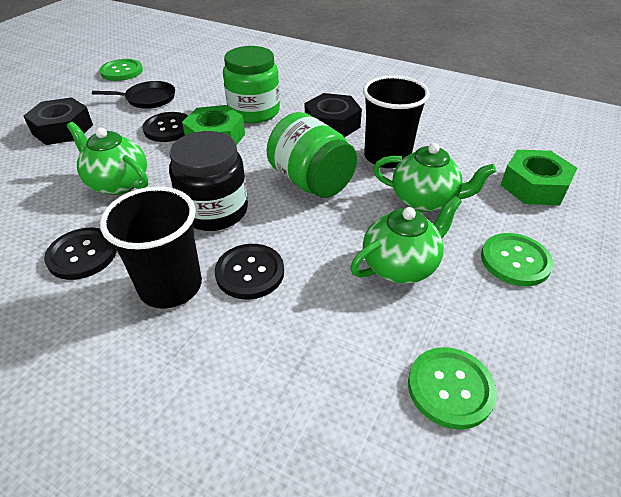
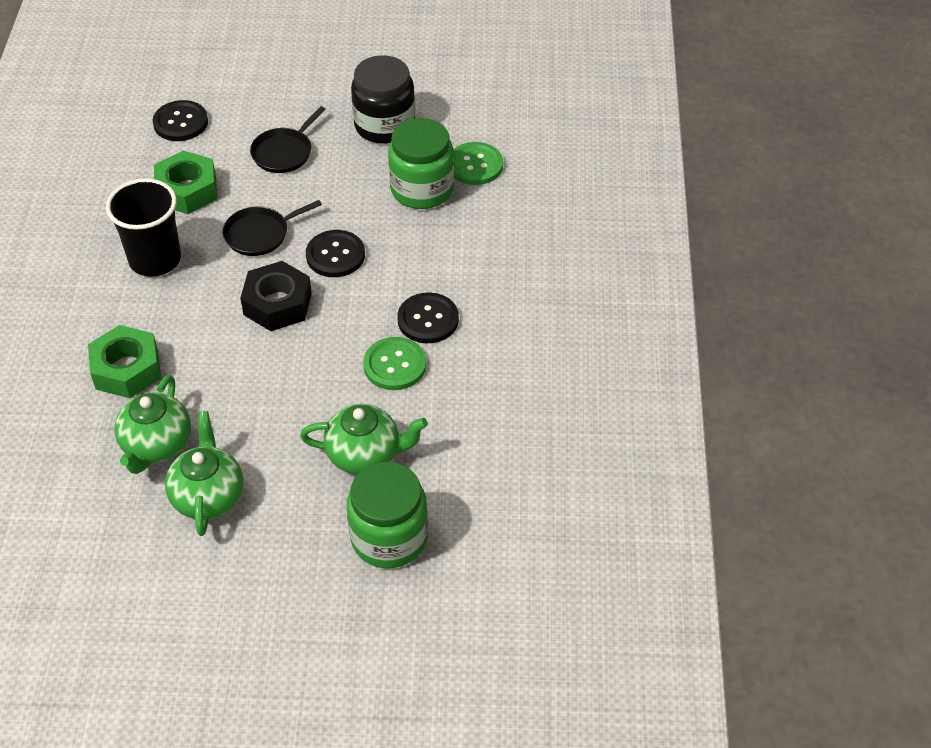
black cup: [100,186,202,309] [363,75,430,168] = 2 -> [106,178,181,277] = 1
black nut: [24,97,93,145] [305,93,362,137] = 2 -> [240,261,312,331] = 1
black pan: [92,81,175,109] = 1 -> [223,200,322,256] [250,106,326,173] = 2
green button: [99,59,143,81] [408,347,497,430] [481,233,553,286] = 3 -> [363,337,426,390] [454,142,503,185] = 2

